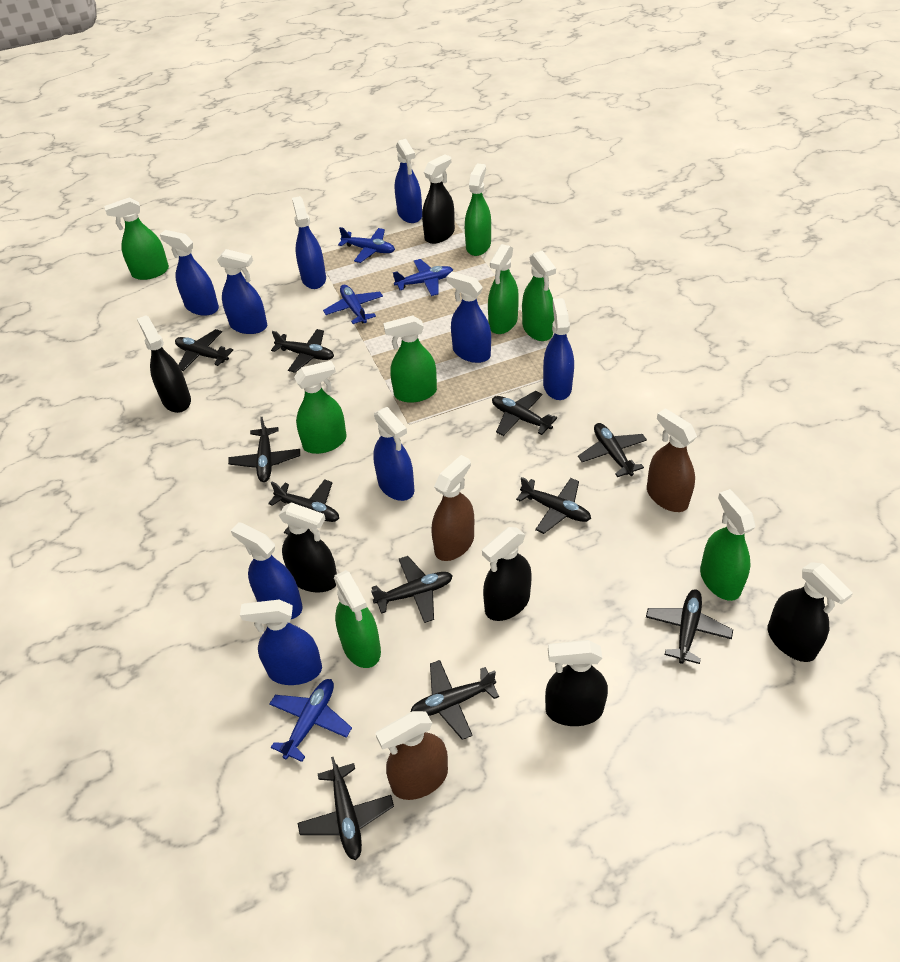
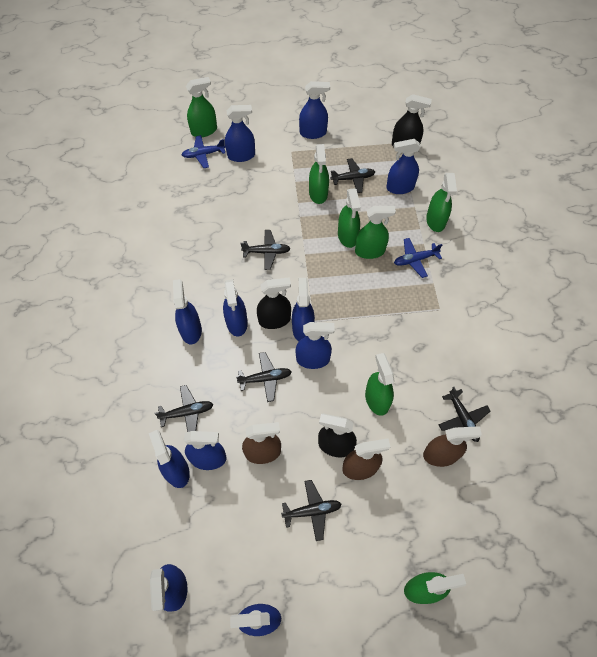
black plane: [175,329,233,371] [228,417,300,482] [268,479,339,535] [271,329,334,373] [298,757,394,860] [371,556,453,623] [411,660,499,740] [492,391,557,436] [516,477,591,534] [578,423,647,477] [646,589,733,664] = 11 -> [155,385,213,432] [236,352,291,402] [240,230,291,270] [281,480,342,541] [331,158,375,193] [438,387,491,442] = 6
black spray bottle: [137,316,191,413] [279,502,337,593] [422,154,455,244] [482,527,532,621] [545,640,608,726] [768,562,853,662] = 6 -> [257,277,291,329] [318,414,357,457] [392,94,432,147] = 3
blue plane: [269,679,352,762] [323,285,383,324] [338,227,395,263] [393,259,453,296] = 4 -> [182,135,226,168] [394,238,443,278] = 2
blue spray bottle: [160,230,219,316] [217,249,267,334] [231,522,303,619] [240,600,322,685] [292,196,326,289] [373,407,414,501] [395,139,422,223] [447,272,491,363] [543,298,574,400] = 9 -> [149,430,190,488] [150,564,187,612] [173,279,202,344] [184,431,227,470] [223,279,248,336] [225,105,255,162] [230,604,281,636] [292,278,315,341] [295,322,335,369] [299,81,330,139] [386,139,421,194] = 11
green spray bottle: [104,198,169,280] [294,361,347,454] [334,570,381,668] [383,315,437,403] [465,163,491,256] [488,244,519,334] [522,250,556,341] [700,489,756,601] = 8 -> [186,77,217,137] [309,144,329,204] [338,188,361,248] [355,206,396,259] [365,353,395,416] [404,572,466,604] [426,173,457,232] = 7

